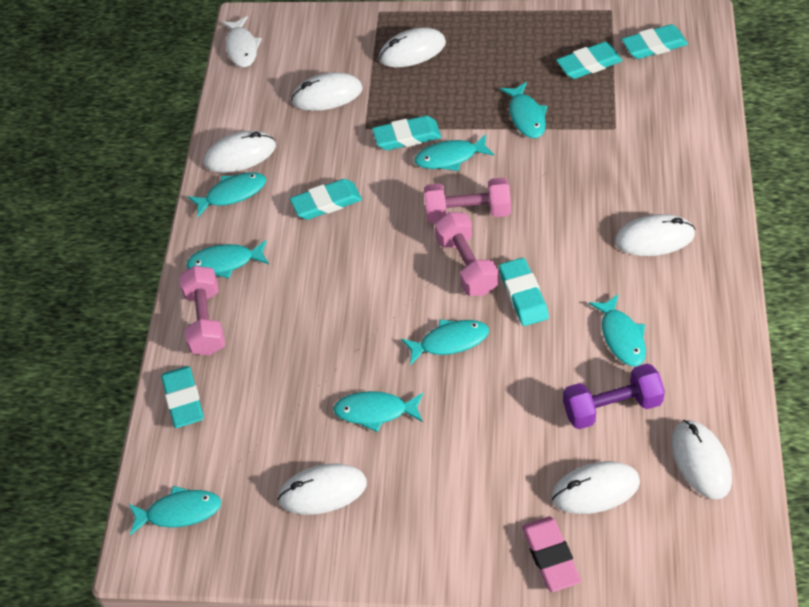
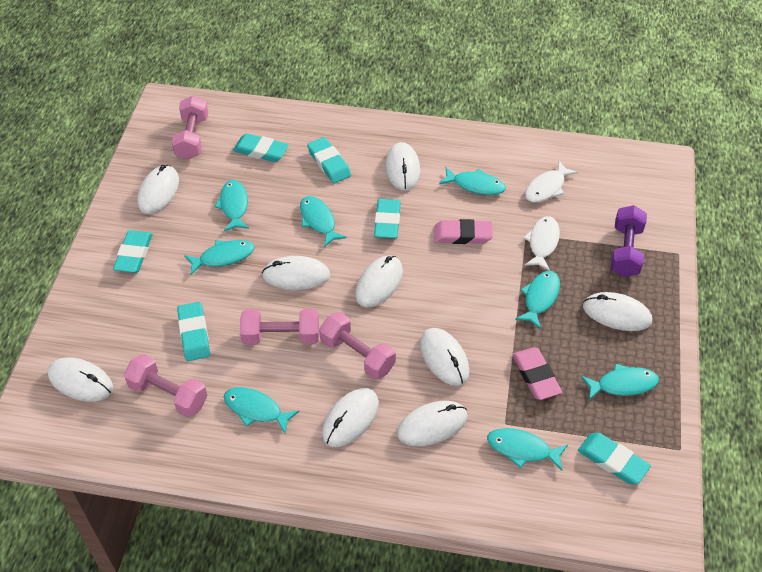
pink dumbbell: [179,266,225,356] [424,178,511,223] [435,212,499,296] = 3 -> [124,354,208,418] [172,96,208,160] [240,309,319,345] [319,312,396,380] = 4
pink eraser: [522,516,581,592] = 1 -> [434,219,493,244] [512,347,562,400] = 2
white fish: [222,16,262,67] = 1 -> [523,216,560,271] [525,161,578,202] = 2
white mouse: [204,131,276,173] [278,464,367,515] [291,72,362,111] [379,28,446,67] [551,461,640,514] [615,214,695,256] [671,420,732,499] = 7 -> [48,357,113,402] [138,165,179,214] [262,256,330,290] [322,388,379,447] [355,256,403,308] [386,142,420,191] [397,401,468,446] [420,328,470,386] [583,292,652,331] = 9

